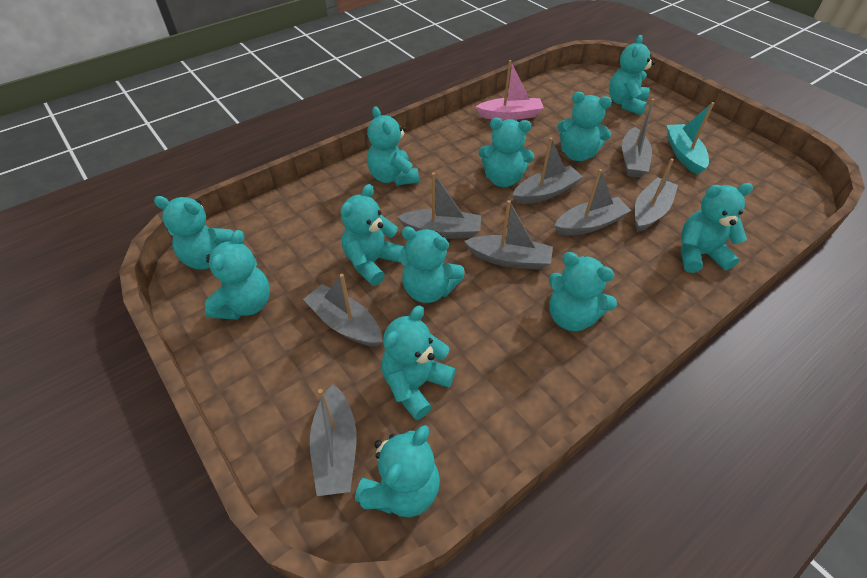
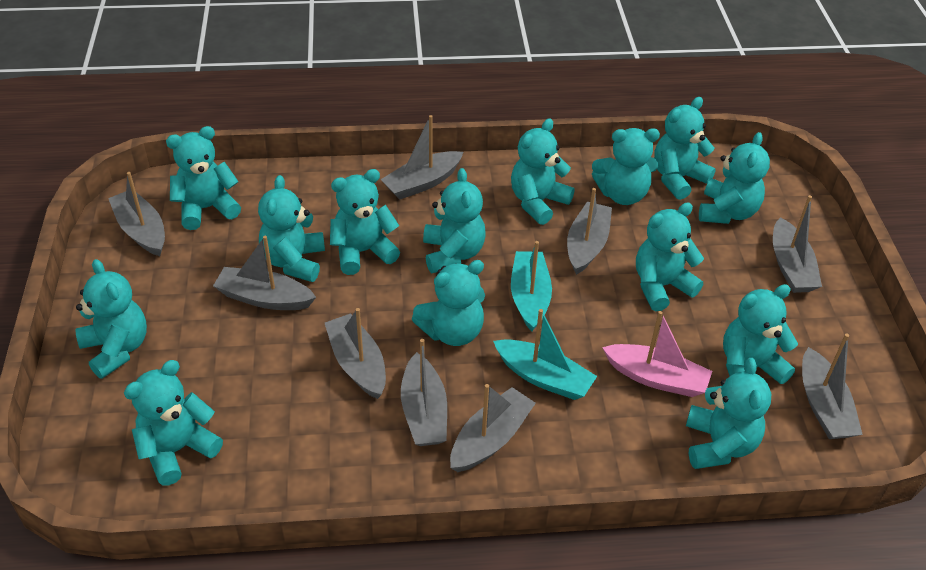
grey boat: [303,274,383,347] [310,384,357,496] [397,172,481,238] [464,200,553,270] [513,137,583,204] [554,169,631,236] [622,99,655,177] [634,158,678,232] = 8 -> [108,172,165,256] [213,236,316,310] [325,308,386,399] [380,115,463,199] [401,339,447,446] [450,384,536,472] [567,188,612,275] [773,195,822,293] [802,333,863,439] = 9
turquoise boat: [666,102,714,175] = 1 -> [493,309,597,400] [511,241,552,331] = 2
turquoise teddy bear: [154,196,233,270] [205,230,270,320] [341,184,405,286] [355,425,440,517] [367,106,419,185] [382,305,456,420] [400,226,465,303] [478,118,534,187] [549,252,617,331] [557,92,612,161] [609,35,655,115] [681,183,753,273] = 12 -> [75,259,147,379] [124,360,223,485] [166,126,241,230] [258,175,325,282] [330,169,400,275] [412,260,485,346] [423,168,485,273] [511,118,575,225] [592,128,660,205] [636,202,704,311] [654,97,716,200] [686,358,771,469] [699,132,770,224] [723,284,798,384] = 14

